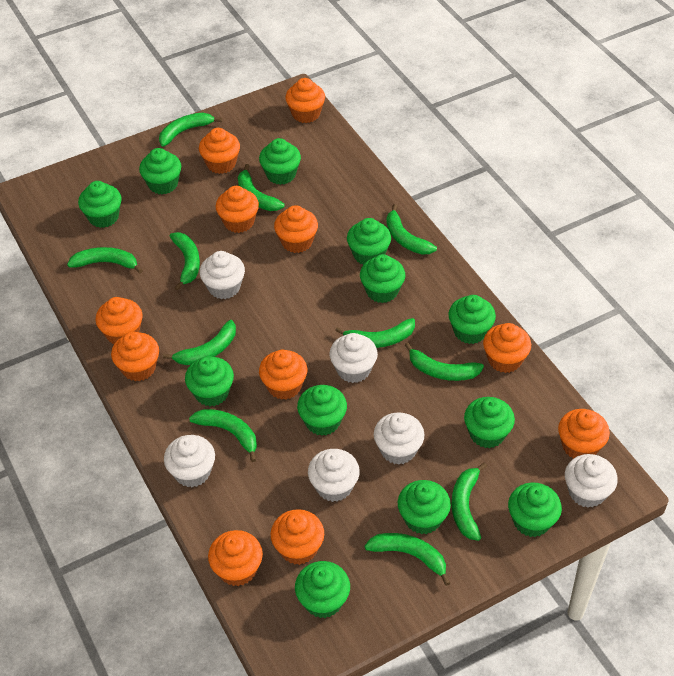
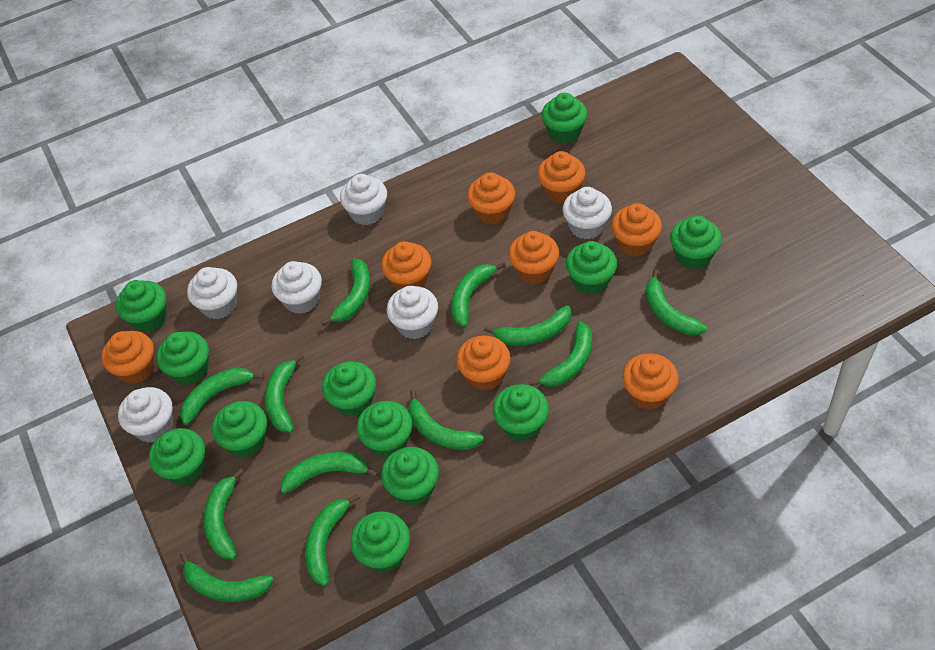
green banana: [67,247,143,273] [159,113,222,146] [163,320,236,365] [170,232,200,291] [189,409,257,462] [238,164,285,211] [335,318,415,348] [365,533,450,586] [386,204,437,255] [405,343,484,381] [451,462,487,541] = 11 -> [180,367,264,425] [180,552,274,602] [203,468,244,559] [265,353,304,433] [281,452,378,494] [305,494,359,586] [321,259,370,326] [408,390,484,450] [451,263,506,327] [484,305,571,346] [529,322,592,387] [645,269,707,335] = 12
orange cupcake: [96,297,142,344] [111,332,159,381] [199,128,240,174] [208,530,263,586] [216,186,259,233] [259,350,307,400] [271,509,324,565] [274,205,318,253] [285,78,325,123] [483,323,531,373] [558,409,610,459] = 11 -> [101,331,155,384] [381,241,431,291] [456,336,511,391] [467,172,515,224] [509,231,559,284] [537,151,586,203] [611,203,662,257] [622,353,679,410] = 8

